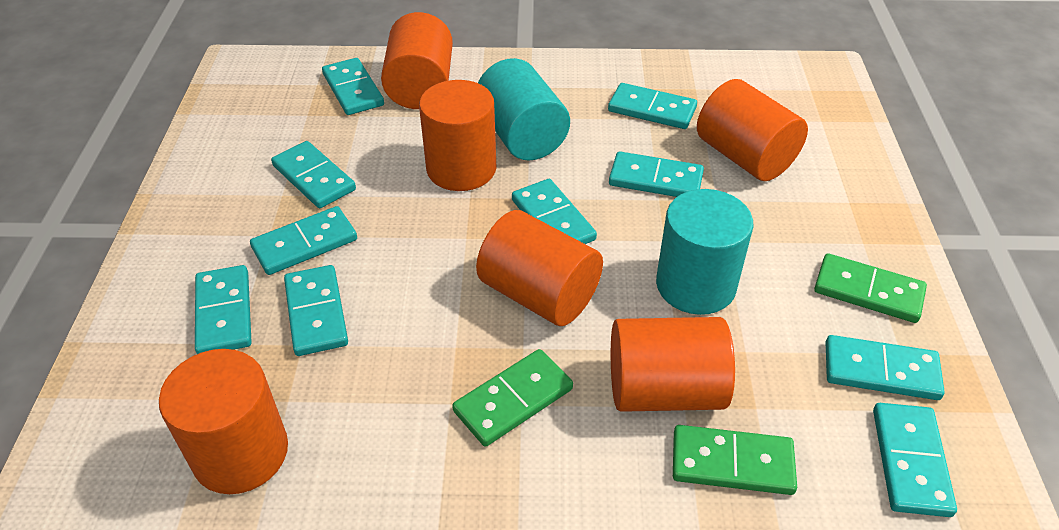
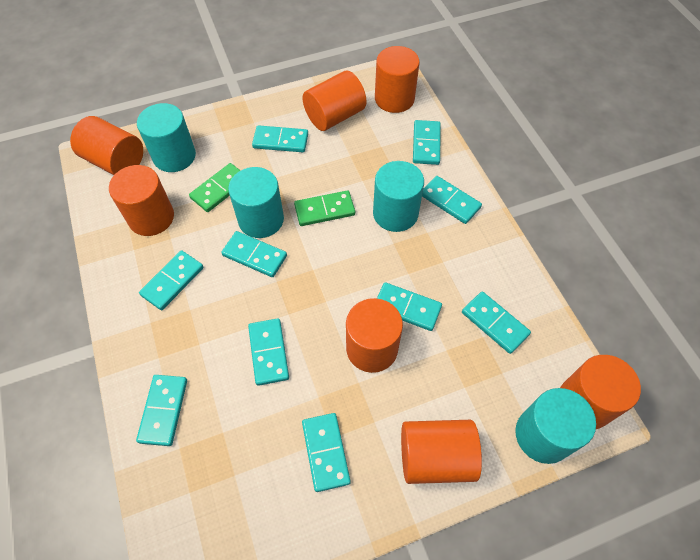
green domino: [452,349,573,447] [673,425,797,495] [814,253,927,323] = 3 -> [189,163,241,212] [294,191,355,226] = 2
orange cylinder: [159,349,288,494] [381,12,453,109] [419,80,497,191] [476,210,603,326] [611,317,735,412] [697,79,808,181] = 6 -> [70,116,143,175] [109,165,174,236] [302,71,366,131] [346,298,403,373] [375,46,420,113] [401,420,482,484] [560,355,641,429] = 7
turquoise cylinder: [478,58,570,160] [656,189,753,315] = 2 -> [137,103,196,172] [228,167,284,238] [373,161,424,232] [516,388,596,464] = 4

